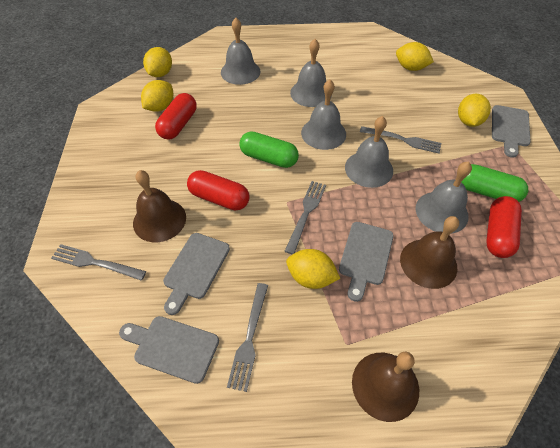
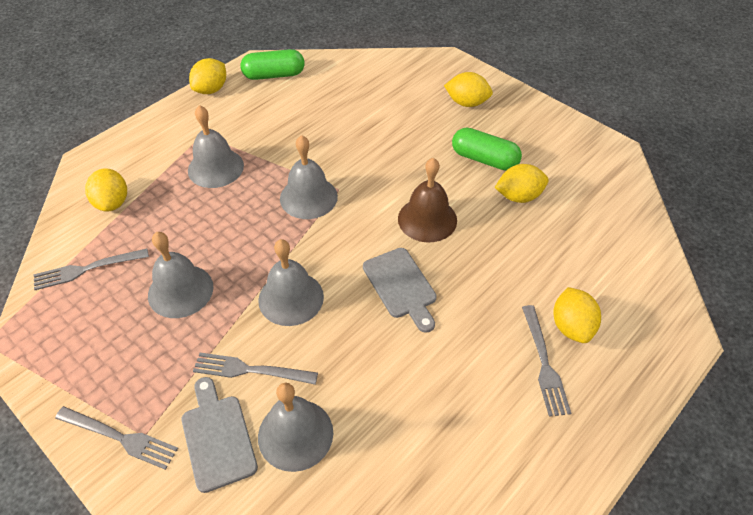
brown bell: [133,170,186,242] [352,352,419,422] [400,216,459,289] = 3 -> [398,158,457,242] = 1
grey cutting board: [119,316,219,384] [163,233,230,315] [339,222,394,302] [492,105,531,158] = 4 -> [182,377,258,493] [363,248,437,333] = 2
red capsule: [155,93,197,140] [187,170,249,210] [486,196,522,258] = 3 -> none = 0

